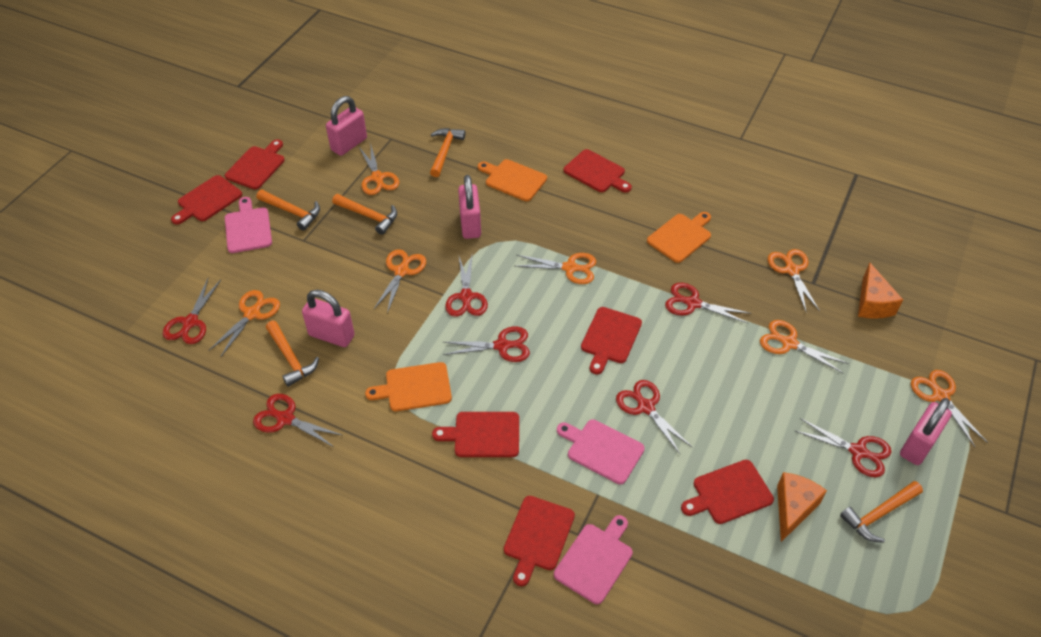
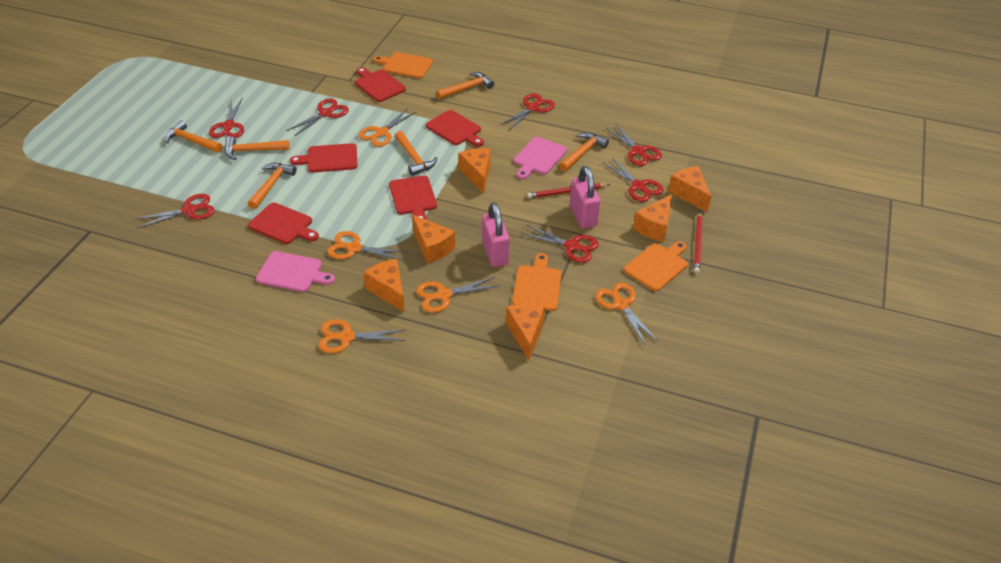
orange cheese: [777,472,827,542] [858,263,903,319] = 2 -> [363,259,405,312] [412,215,455,263] [458,148,491,193] [506,303,545,361] [633,194,672,242] [668,166,711,213] = 6
orange hammer: [256,190,320,231] [266,321,319,387] [332,194,397,235] [430,128,465,177] [840,481,923,543] = 5 -> [164,120,222,153] [225,136,290,160] [248,163,297,209] [395,131,438,176] [436,72,494,100] [559,132,609,171] = 6
orange scissors: [208,290,280,356] [359,142,399,195] [373,249,426,313] [515,253,596,284] [760,320,849,374] [768,249,820,311] [911,370,988,447] = 7 -> [319,319,405,353] [327,231,408,261] [358,108,417,147] [416,277,499,313] [595,283,657,345] = 5
pink cutting board: [225,197,272,253] [554,515,633,604] [557,419,645,484] = 3 -> [256,251,335,292] [514,137,567,179] = 2
pink padlock: [302,290,355,347] [326,96,367,156] [458,175,481,239] [900,398,952,465] = 4 -> [482,202,509,267] [570,166,600,228] = 2
red cutting board: [171,175,242,225] [225,139,285,189] [432,412,519,457] [504,496,575,586] [563,149,632,193] [581,307,642,374] [681,460,774,524] = 7 -> [248,203,319,244] [290,143,358,172] [355,67,406,102] [389,176,437,220] [426,110,484,147] = 5
red pencil: none = 0 -> [527,183,610,198] [694,211,703,273] = 2

